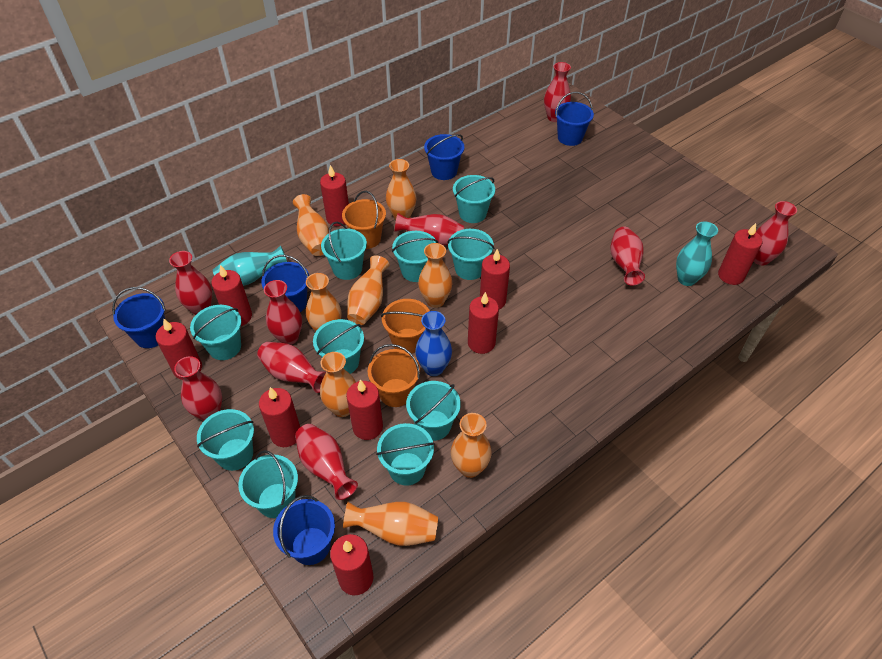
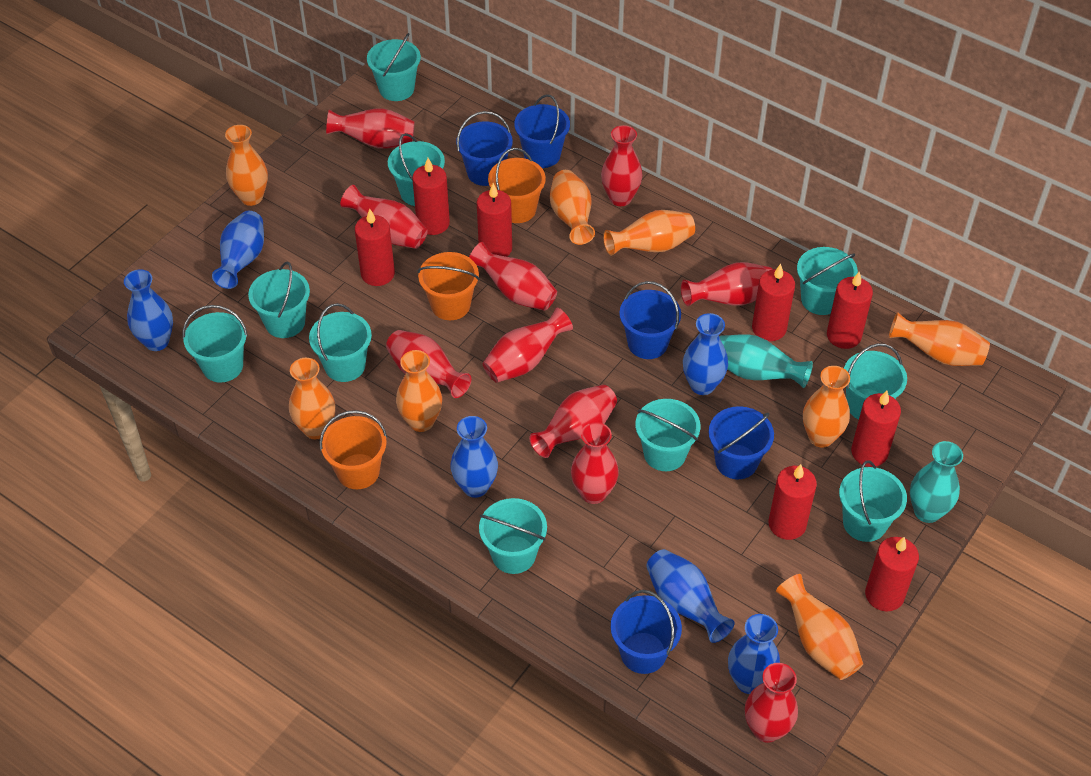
blue vase: [415,311,452,376] = 1 -> [124,269,173,351] [212,211,264,289] [450,416,498,498] [646,549,735,643] [683,313,728,395] [728,614,780,694] = 6
red candle: [156,319,202,380] [211,265,252,326] [259,387,300,447] [320,165,349,226] [330,534,373,595] [346,380,383,440] [468,292,499,354] [480,249,510,309] [718,223,762,285] = 9 -> [355,209,395,286] [412,158,450,235] [477,183,512,257] [752,264,795,341] [768,464,817,540] [827,272,873,349] [851,391,901,467] [865,537,919,612] = 8
red vase: [169,251,212,315] [174,356,222,421] [257,342,326,393] [264,280,302,345] [295,424,358,500] [395,213,464,246] [544,62,571,122] [610,227,645,286] [753,201,797,265] = 9 -> [326,108,415,149] [340,185,428,249] [386,330,471,398] [469,242,557,311] [483,307,573,383] [529,385,617,458] [571,422,619,504] [601,125,642,206] [681,262,772,306] [745,663,798,743] = 10

